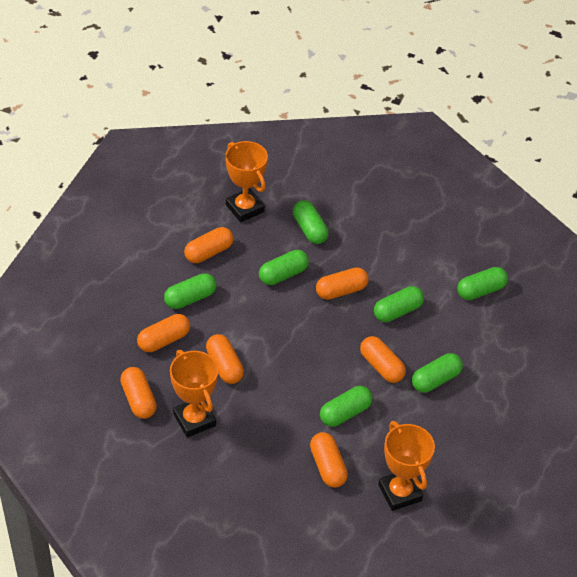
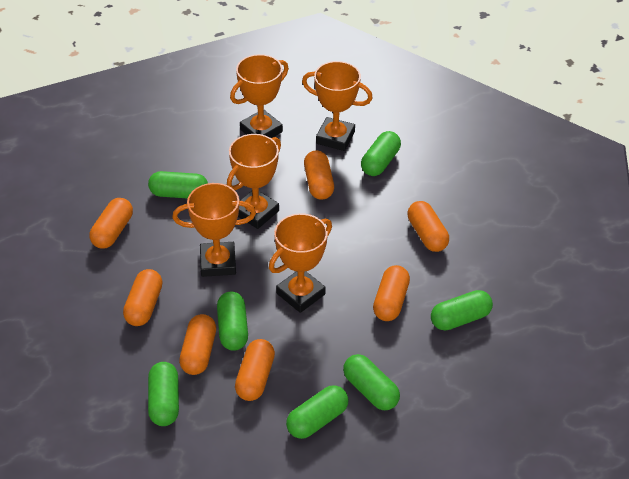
orange trophy: [170,350,218,438] [225,141,268,222] [378,421,435,511] = 3 -> [172,183,256,277] [227,134,281,229] [230,54,289,138] [269,213,332,313] [302,61,373,151] = 5

